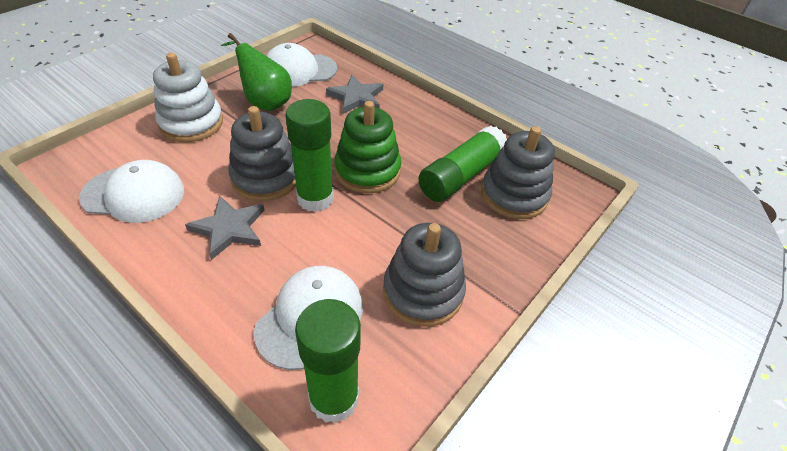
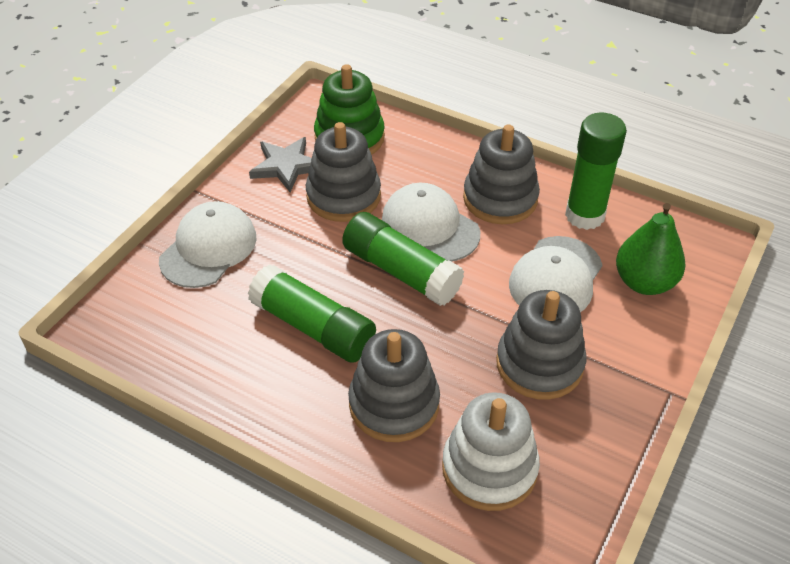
grey stacking toy: [228,106,296,201] [383,223,466,327] [481,126,555,219] = 3 -> [306,122,381,222] [348,329,440,442] [463,125,540,224] [496,290,586,400] = 4
grey star: [185,196,265,260] [326,75,383,114] = 2 -> [249,137,312,192] = 1

